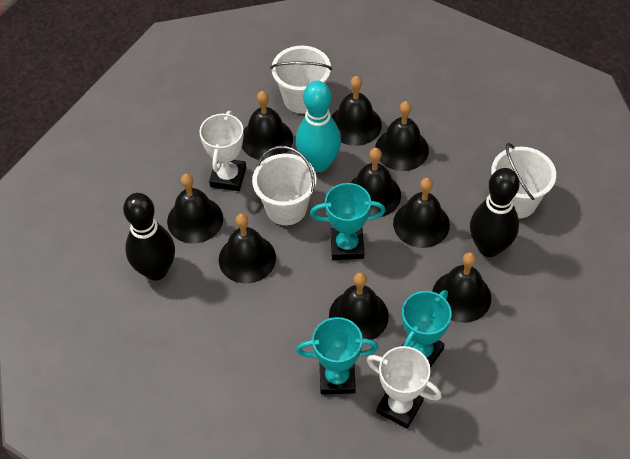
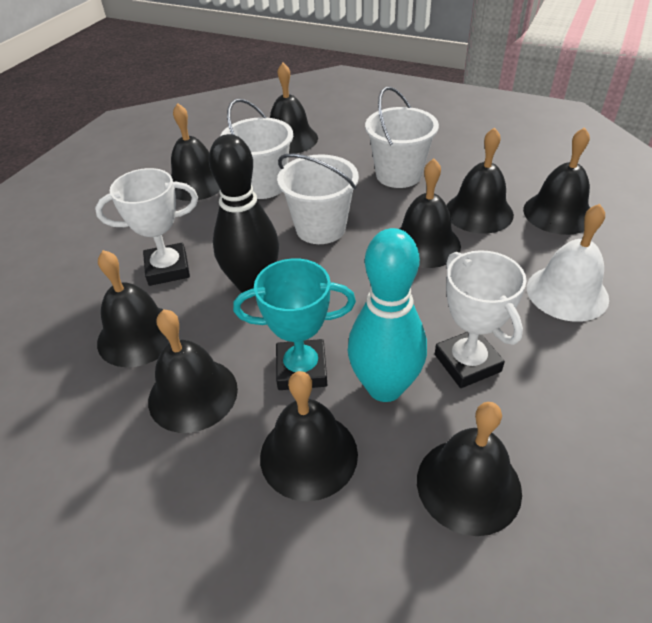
black bowling pin: [123,193,175,281] [470,168,520,257] = 2 -> [209,134,279,293] = 1
turquoise trophy: [296,317,379,394] [310,183,386,260] [402,290,452,368] = 3 -> [233,259,356,390] = 1
white bell: none = 0 -> [527,204,609,322] = 1

